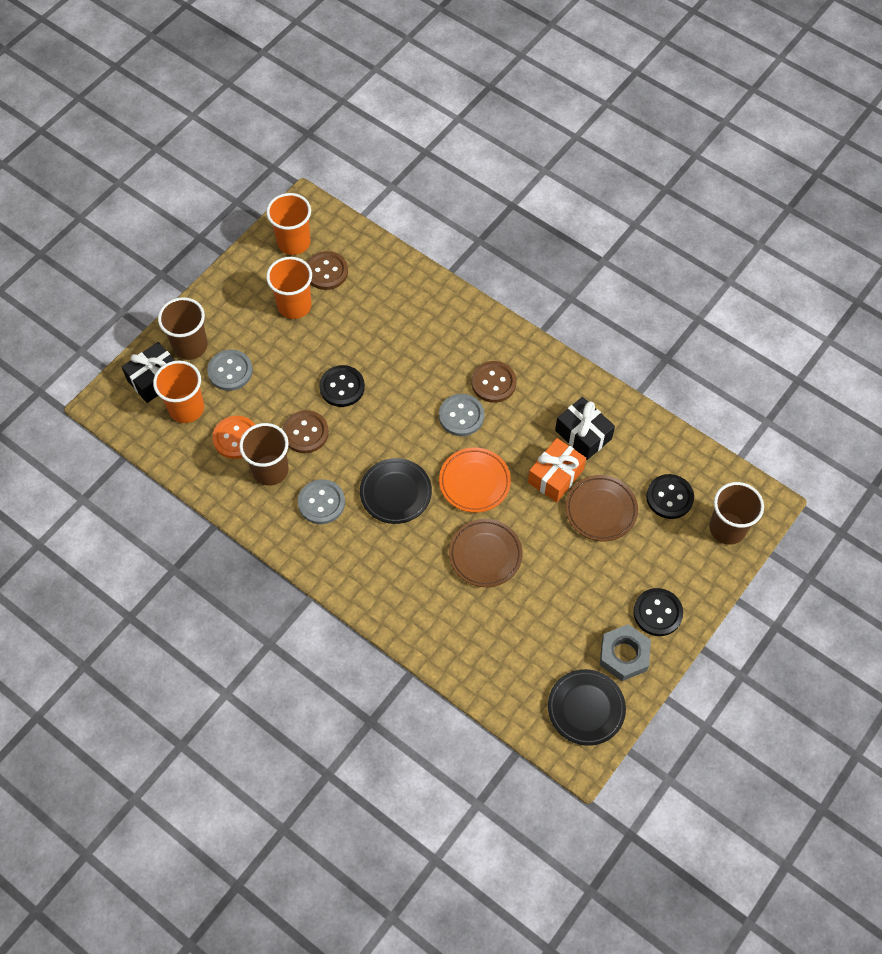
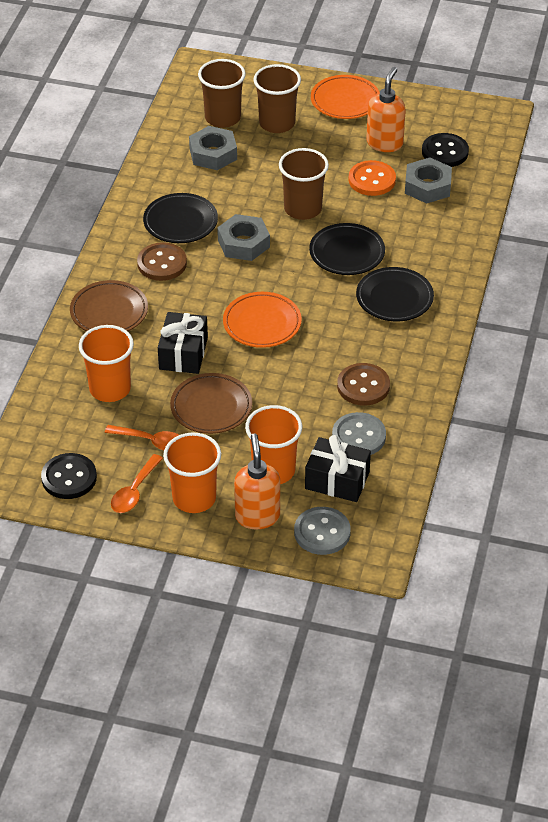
black button: [319,365,365,407] [633,588,683,636] [646,474,694,519] = 3 -> [41,453,97,499] [422,133,469,167] = 2
black plate: [360,458,432,524] [548,669,626,746] = 2 -> [143,193,218,243] [309,223,385,275] [356,267,434,321] = 3
brown button: [283,410,329,453] [307,251,348,290] [472,361,516,403] = 3 -> [137,242,187,281] [337,363,390,406] = 2
grey button: [207,349,253,391] [298,479,345,524] [439,394,484,436] = 3 -> [294,507,351,555] [332,412,386,455] = 2
grey nut: [600,624,651,681] = 1 -> [189,126,237,170] [217,214,270,261] [405,158,452,204] = 3
orange gift: [528,438,586,502] = 1 -> none = 0
orange plate: [439,448,511,513] = 1 -> [223,292,302,348] [311,75,380,119] = 2
orange soap dispenser: none = 0 -> [234,433,280,529] [366,67,406,152] = 2
orange spoon: none = 0 -> [104,425,179,450] [111,454,163,513] = 2

